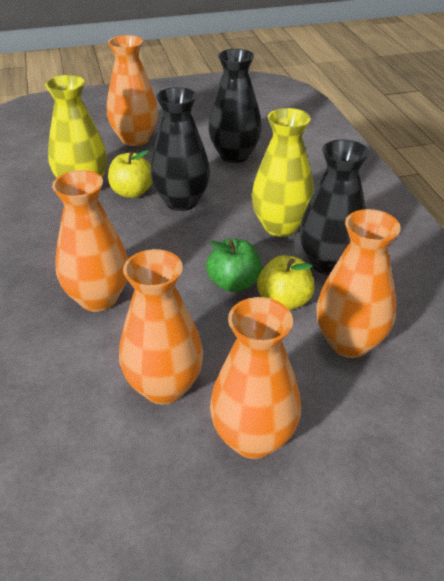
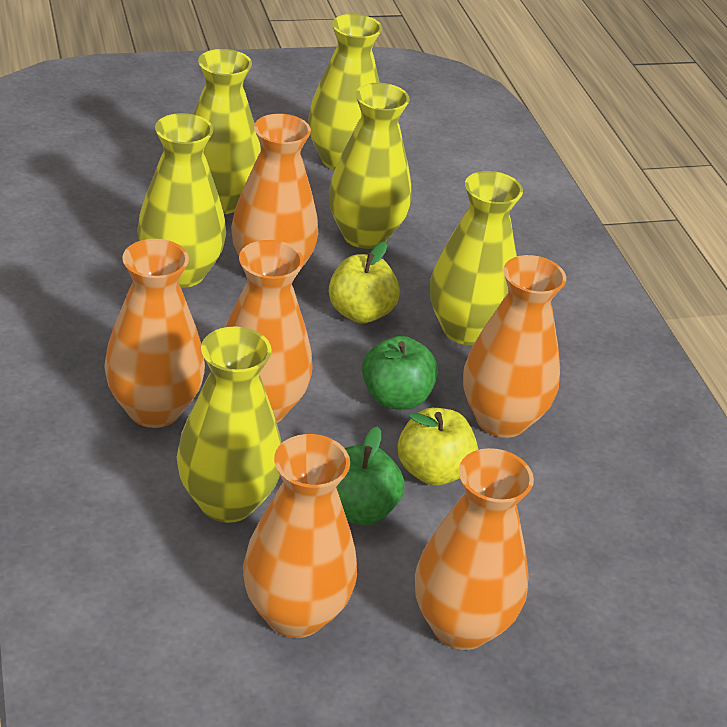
black vase: [151,87,210,211] [208,49,262,163] [300,140,369,275] = 3 -> none = 0
green apple: [206,239,262,292] = 1 -> [336,426,405,526] [362,336,438,410] = 2
orange vase: [52,170,128,312] [107,35,158,146] [119,249,203,405] [210,297,301,459] [316,209,401,358] = 5 -> [104,239,205,428] [225,240,313,423] [231,114,318,267] [243,434,357,638] [415,448,534,650] [463,255,566,438] = 6
yellow vase: [45,75,107,178] [251,108,314,237] = 2 -> [137,113,226,288] [177,327,282,523] [193,49,261,214] [308,14,382,170] [329,83,411,249] [430,171,523,345] = 6

